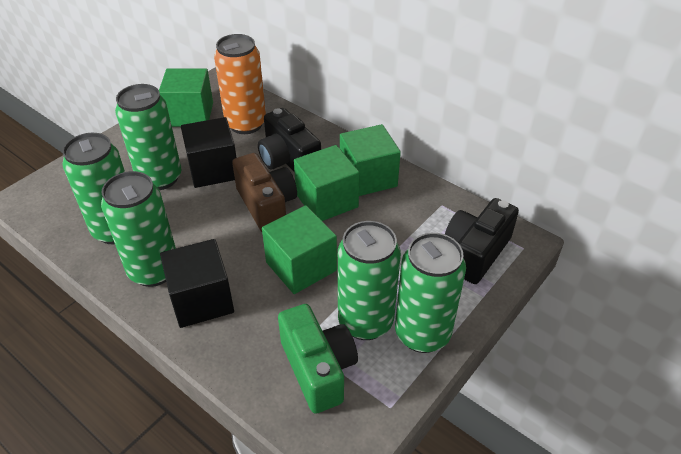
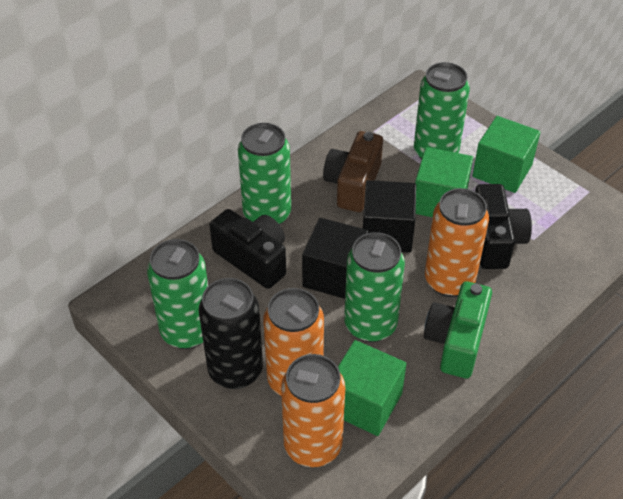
black can: none = 0 -> [199,278,263,389] = 1
green can: [62,133,125,244] [101,171,176,287] [115,84,182,190] [338,221,401,340] [395,233,466,353] = 5 -> [147,239,208,349] [238,123,291,225] [344,232,405,342] [414,62,470,160] = 4
green cube: [159,69,213,127] [262,205,337,294] [294,145,360,221] [340,124,401,196] = 4 -> [338,340,406,436] [415,147,473,217] [472,116,540,193] = 3
orange can: [214,34,266,134] = 1 -> [263,288,324,396] [281,354,345,467] [425,188,489,297] = 3

